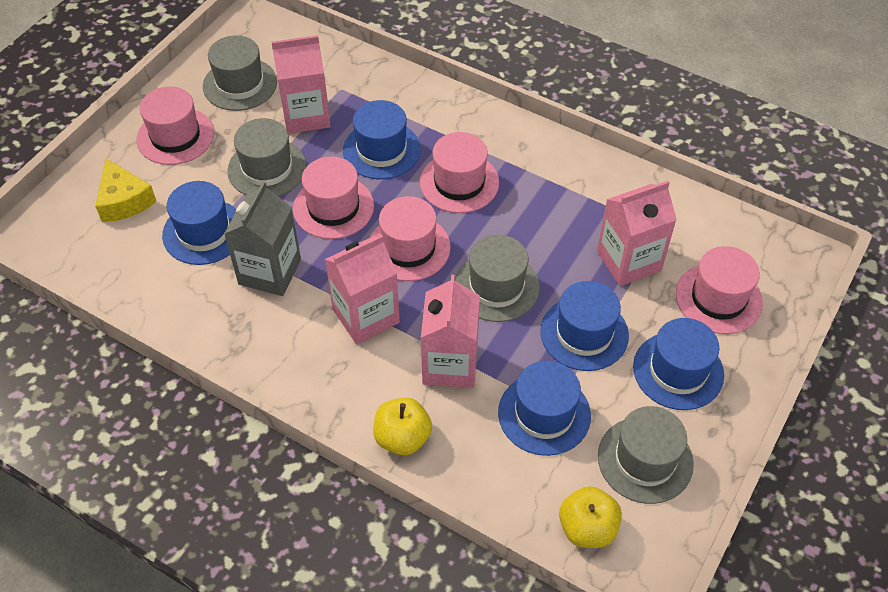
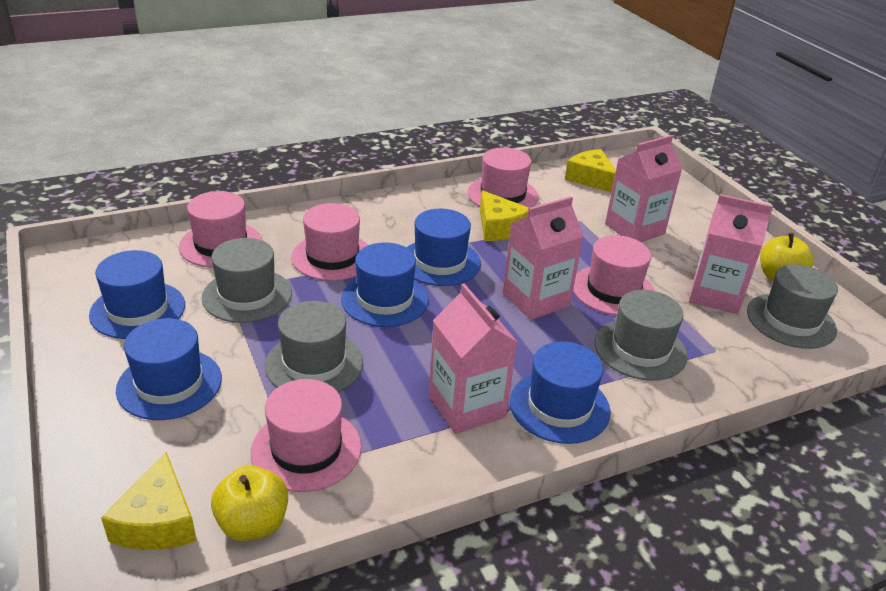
grey carton: [224,181,301,296] = 1 -> none = 0
yellow cheese: [95,159,157,222] = 1 -> [101,452,197,550] [480,190,529,241] [565,149,616,192] = 3

